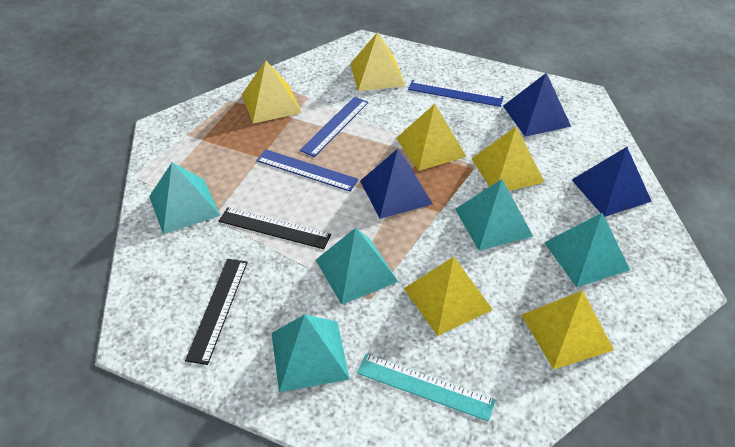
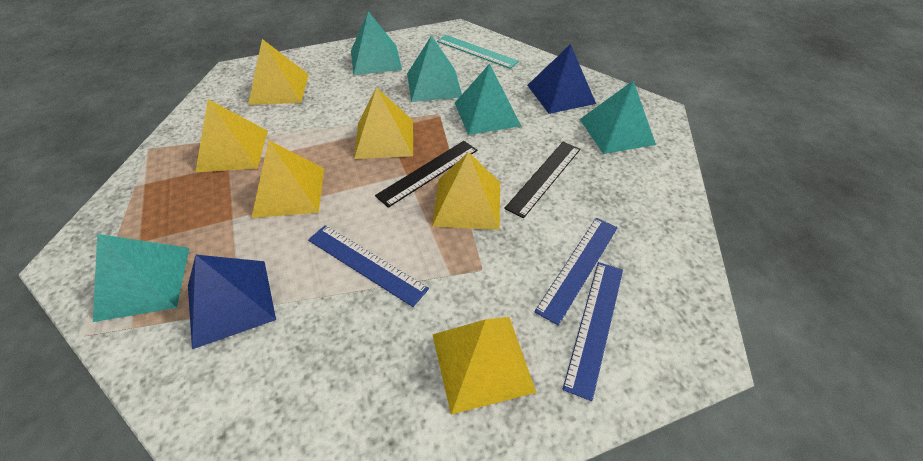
blue pyramid: [360,149,433,219] [503,73,571,137] [572,147,652,217] = 3 -> [188,255,276,349] [527,44,596,114] = 2

